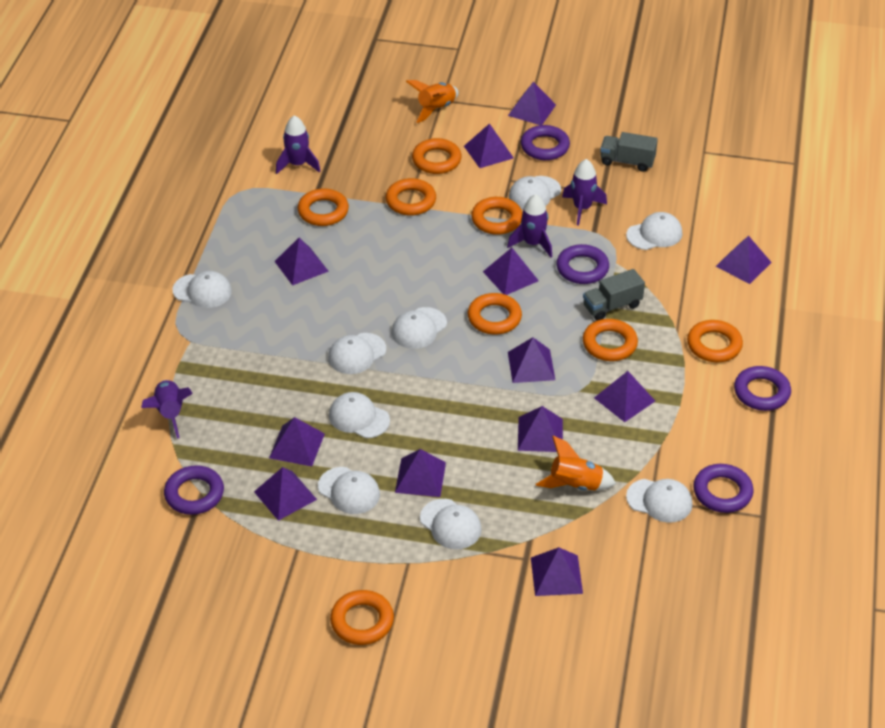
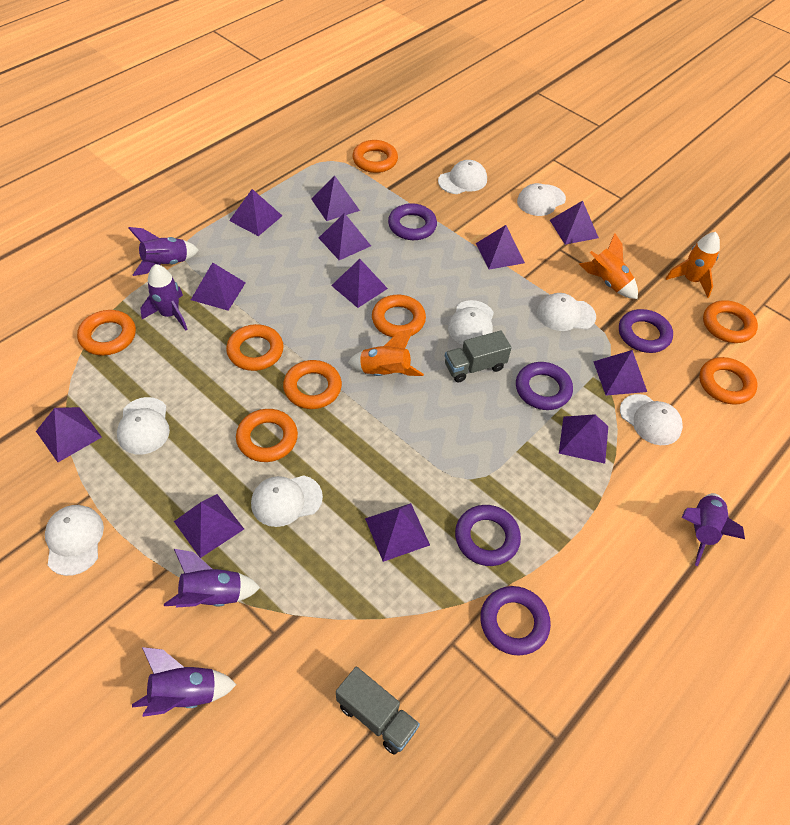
orange rocket: [406,80,459,123] [536,436,616,491] = 2 -> [348,329,424,376] [579,233,638,299] [666,232,720,298] = 3
purple rocket: [141,380,193,439] [276,115,321,174] [507,194,552,258] [562,159,607,226] = 4 -> [128,227,199,276] [132,647,237,717] [140,264,187,331] [164,549,260,608] [682,493,745,566] = 5
white cap: [173,271,232,308] [318,467,380,514] [328,333,386,374] [329,392,390,438] [391,307,447,349] [420,499,482,549] [509,176,561,210] [626,212,682,250] [626,479,693,523] = 9 -> [45,505,104,576] [117,397,170,455] [251,476,323,527] [438,160,487,194] [448,300,494,345] [517,183,566,216] [537,293,596,331] [620,394,683,445] = 8

